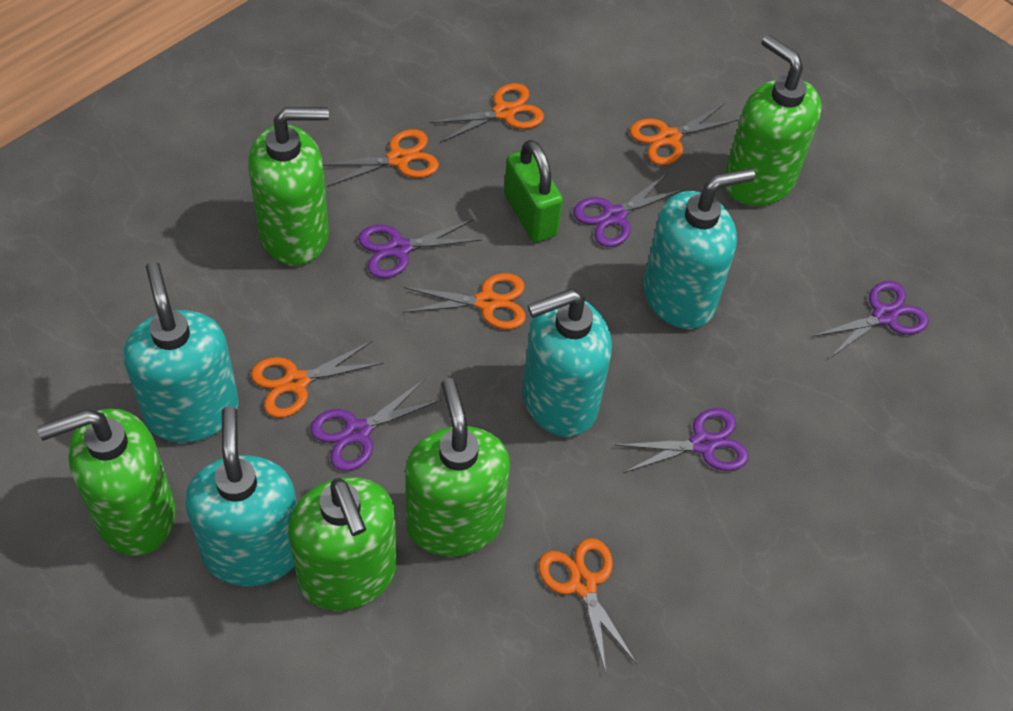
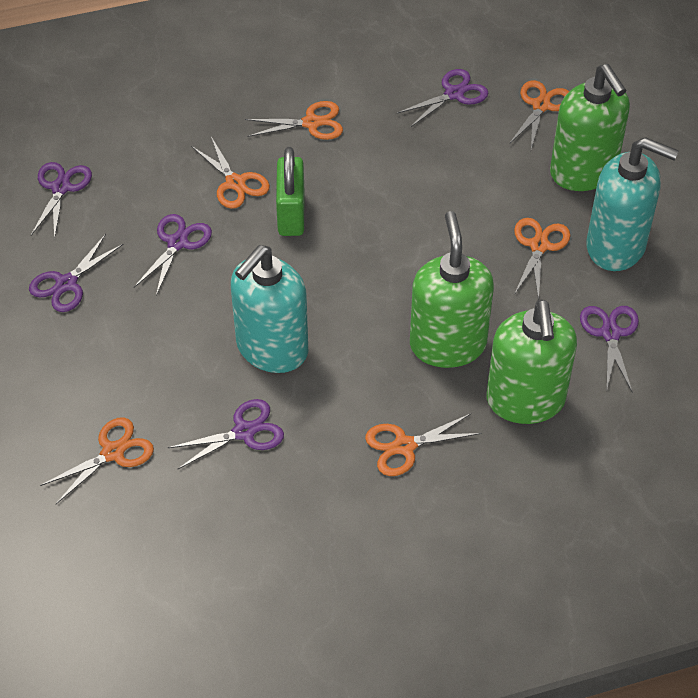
green soap dispenser: [37,409,176,556] [248,107,329,265] [288,477,397,611] [405,378,510,557] [724,35,822,206] = 5 -> [410,211,494,368] [487,299,577,424] [550,64,630,191] = 3
purple scissors: [310,379,442,471] [358,220,482,278] [573,173,685,247] [615,408,749,473] [812,281,929,359] = 5 -> [29,234,124,312] [31,162,92,240] [134,214,212,296] [168,399,284,469] [397,69,488,127] [580,306,639,392] = 6
turquoise soap dispenser: [124,261,239,443] [185,406,297,586] [522,289,612,437] [643,168,755,329] = 4 -> [231,245,308,373] [586,137,679,271] = 2

